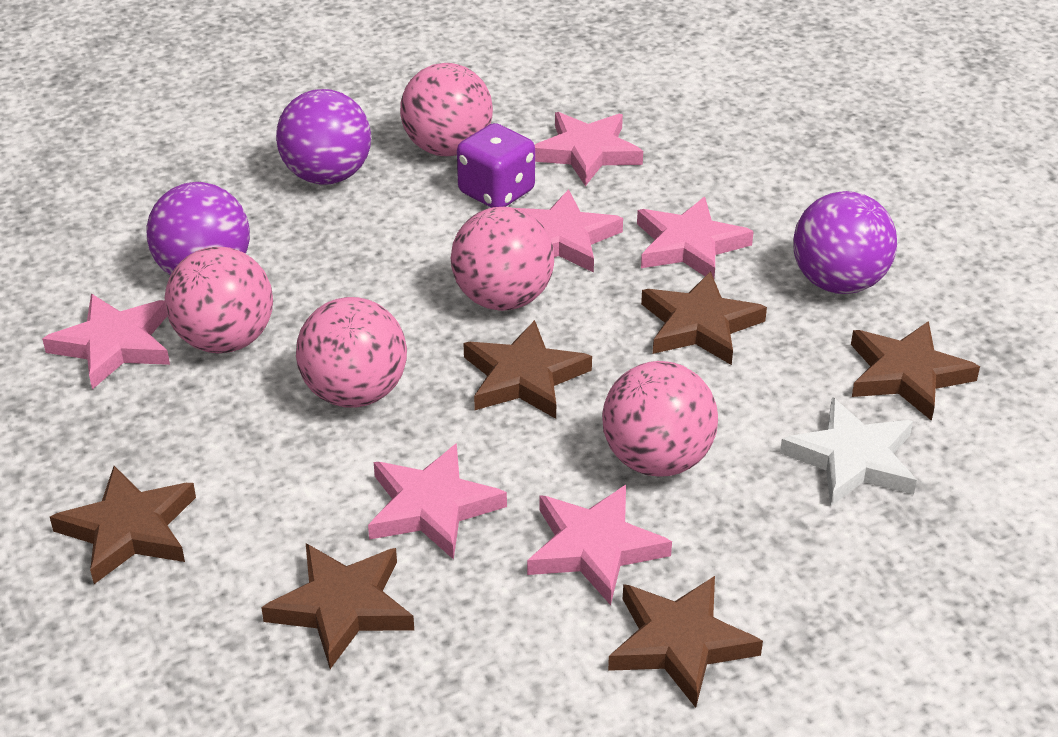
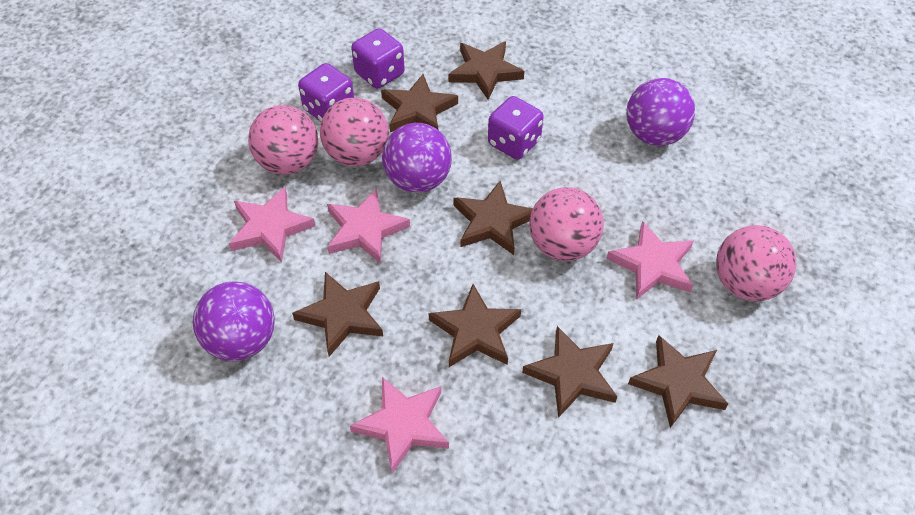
brown star: [50,466,196,584] [261,543,414,669] [463,320,592,419] [608,576,763,708] [641,271,767,365] [851,321,980,421] = 6 -> [292,272,383,357] [381,74,458,132] [429,284,521,367] [448,41,524,100] [454,181,533,255] [522,326,617,418] [628,335,728,428] = 7
pink ball: [164,247,273,354] [296,297,407,408] [400,63,493,156] [451,207,554,311] [602,361,718,477] = 5 -> [248,105,318,175] [320,98,389,167] [529,187,604,261] [716,225,796,301] = 4
pink star: [42,294,170,389] [368,443,507,560] [516,189,623,273] [527,485,672,605] [535,112,643,186] [637,197,754,278] = 6 -> [229,187,316,262] [327,188,410,264] [350,377,449,473] [606,221,693,300] = 4
purple dice: [457,123,535,208] = 1 -> [298,63,354,121] [351,28,405,89] [488,96,544,160] = 3
white star: [780,397,917,506] = 1 -> none = 0

